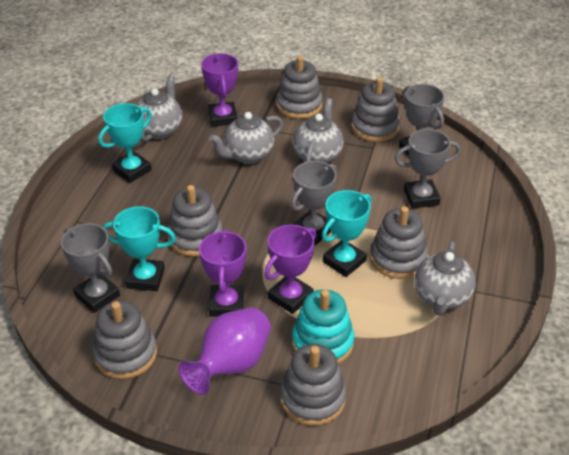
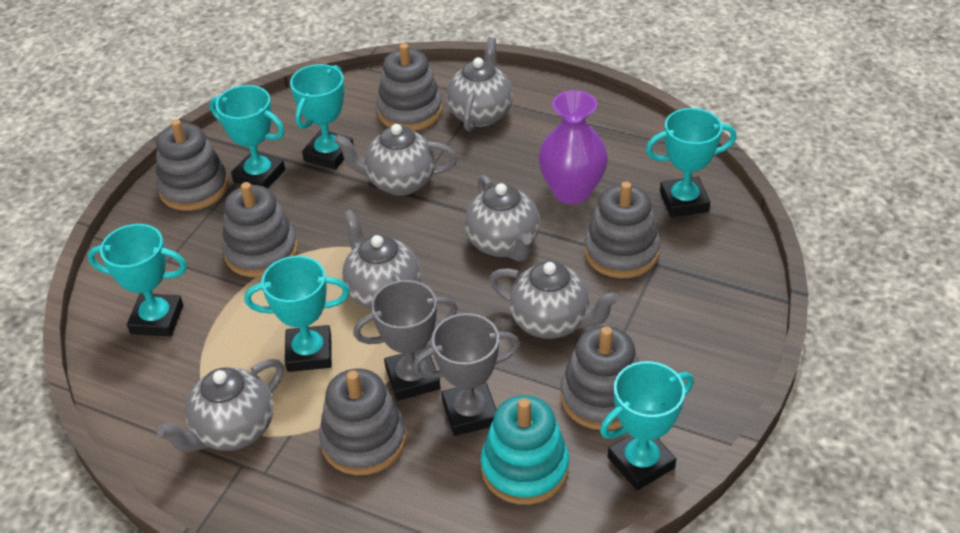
grey teapot: [136,75,182,142] [209,112,283,164] [293,98,344,163] [414,241,476,316] = 4 -> [156,359,284,452] [334,124,457,196] [342,209,421,309] [446,37,513,132] [465,175,540,262] [489,261,619,339] = 6
grey trophy: [61,223,120,313] [291,161,337,245] [395,129,461,209] [399,84,445,156] = 4 -> [353,280,458,401] [413,313,520,436] = 2
purple trophy: [199,229,247,317] [201,53,238,127] [264,224,316,314] = 3 -> none = 0
turquoise trophy: [98,103,152,183] [103,206,176,291] [322,190,371,277] = 3 -> [88,224,187,337] [209,85,285,188] [245,256,350,372] [290,64,353,170] [600,361,693,490] [646,108,737,217] = 6

